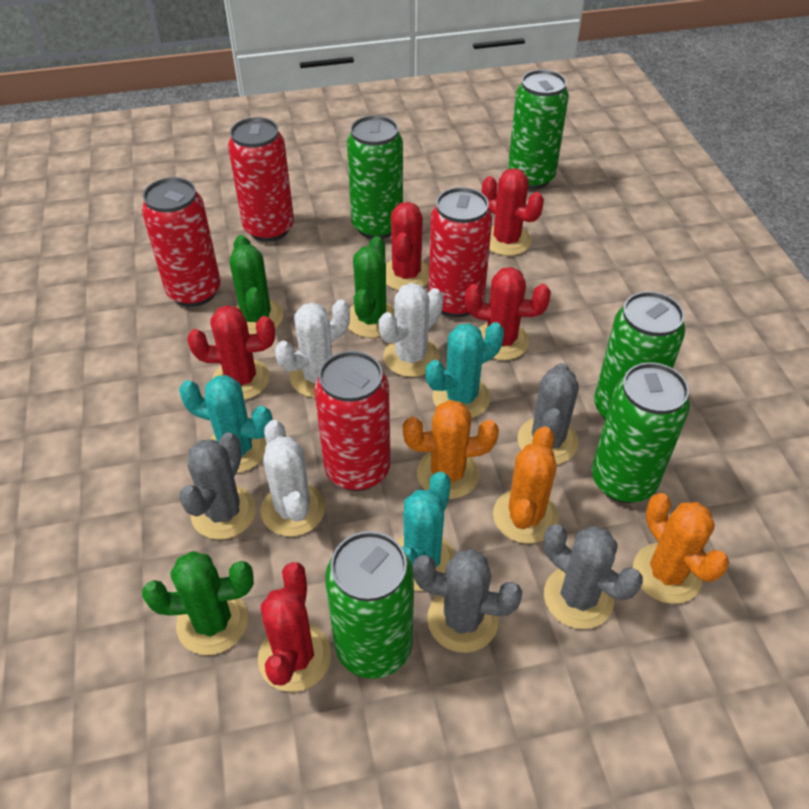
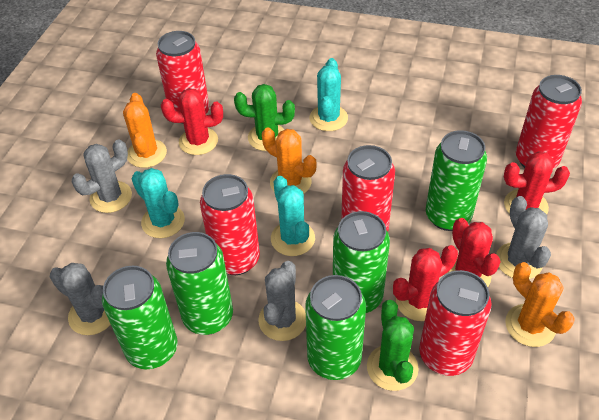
green cactus: [142,551,254,655] [230,235,284,334] [348,236,395,338] = 3 -> [234,84,295,151] [367,300,419,391] = 2
red cactus: [187,305,275,400] [258,562,331,692] [386,202,429,290] [465,267,551,360] [482,168,544,256] = 5 -> [161,88,223,155] [393,245,458,321] [444,218,501,287] [504,151,570,214] = 4
red can: [142,177,221,307] [228,117,294,242] [314,351,391,491] [428,187,492,317] = 4 -> [156,31,209,124] [200,174,260,275] [341,145,395,232] [419,270,492,376] [516,75,582,169] = 5
white cactus: [260,420,325,536] [275,299,350,398] [379,283,444,377] = 3 -> none = 0

